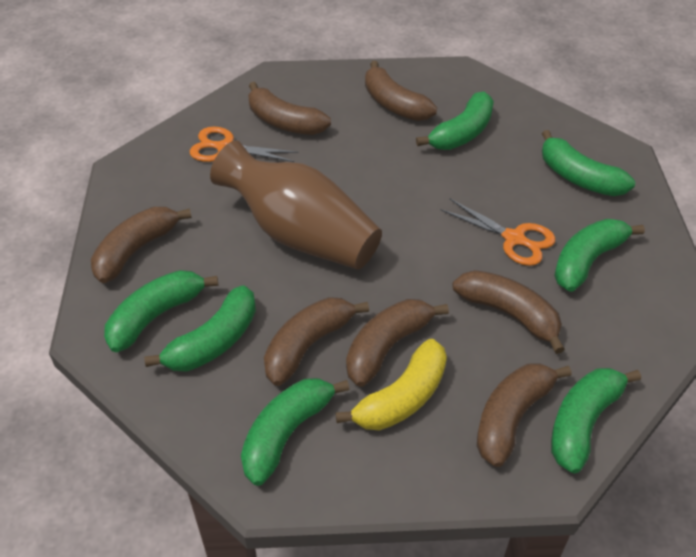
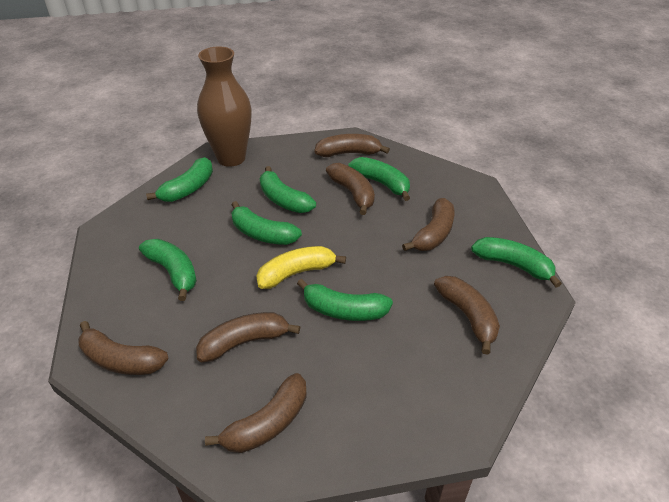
orange scissors: [190,127,299,162] [441,199,555,266] = 2 -> none = 0

